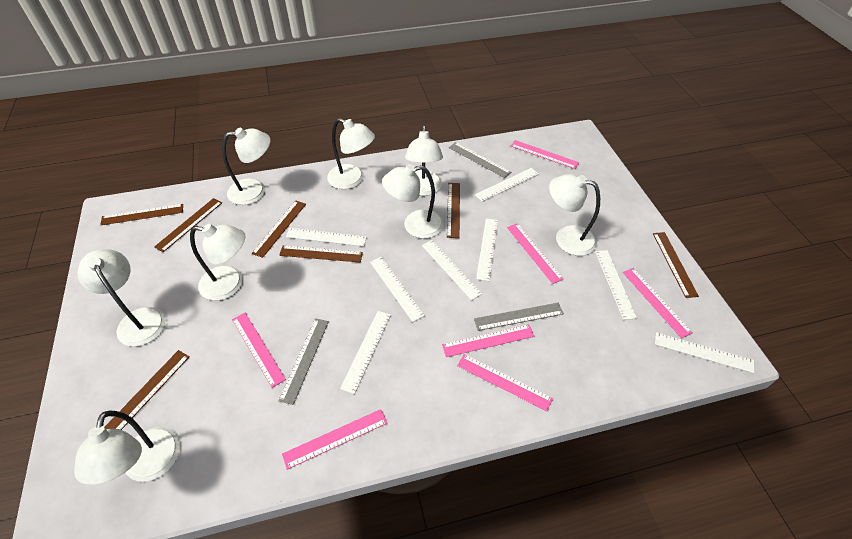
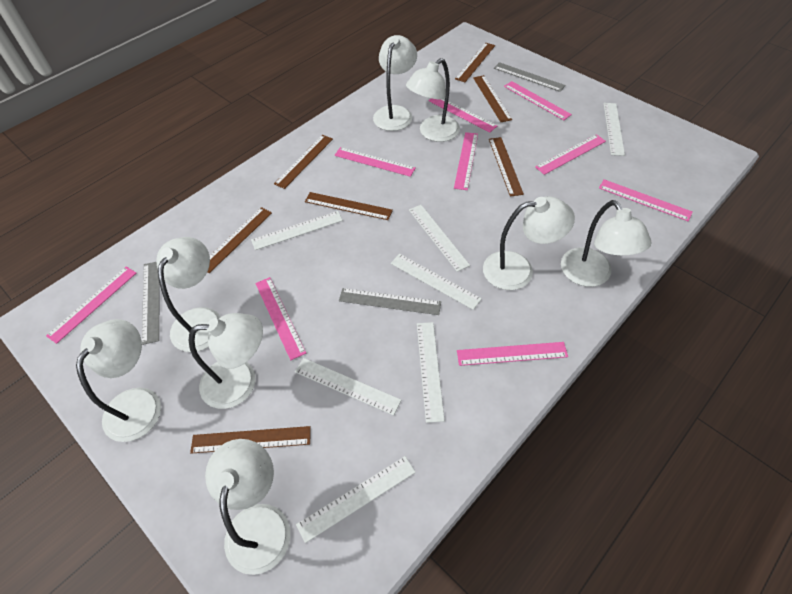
pink ruler: [232,313,286,388] [282,409,387,470] [442,324,534,357] [457,354,553,411] [507,223,564,284] [511,140,579,169] [623,268,693,338] = 7 -> [46,266,136,344] [255,277,306,360] [334,147,416,177] [428,98,497,132] [454,132,478,190] [457,342,568,366] [504,81,572,120] [535,134,606,175] [599,179,693,221] = 9
white ruler: [286,228,367,247] [340,311,391,394] [370,257,425,322] [422,240,482,301] [475,168,539,202] [476,218,498,281] [595,250,637,320] [655,332,754,373] = 8 -> [251,211,343,250] [295,358,401,416] [296,456,416,543] [391,254,482,310] [409,205,470,272] [417,322,445,423] [604,103,625,156] = 7

